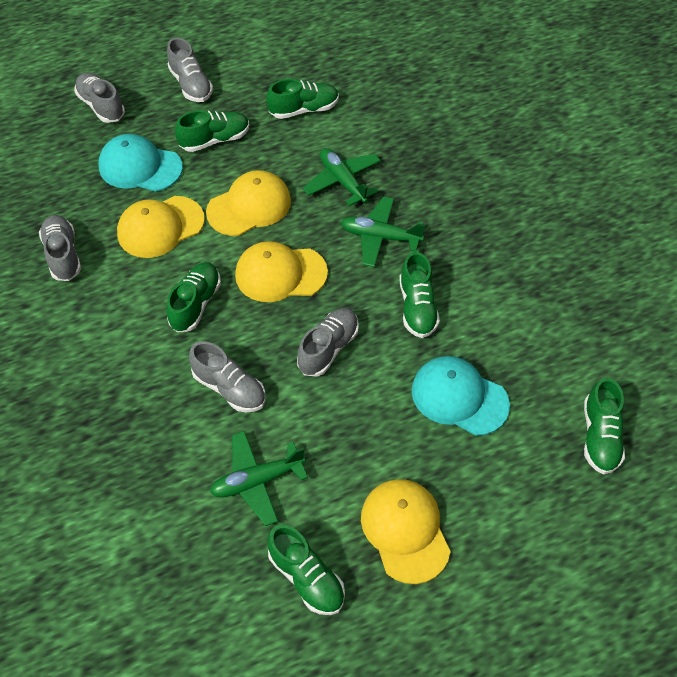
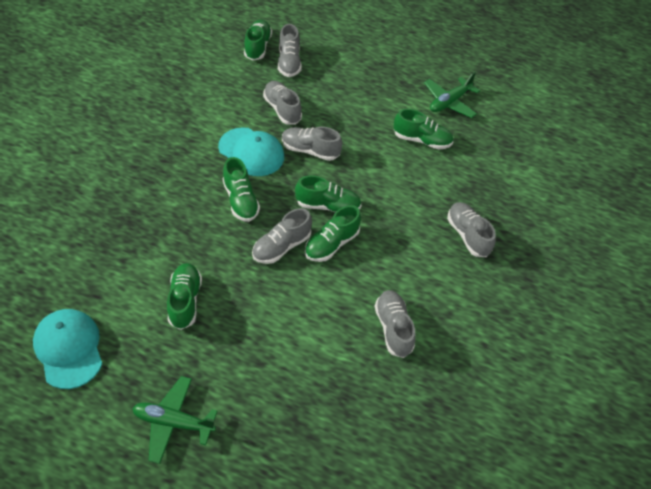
green plane: [210,431,308,526] [303,148,381,206] [341,196,425,267] = 3 -> [132,376,218,464] [424,72,480,118] = 2
grey shoe: [39,215,81,281] [74,72,125,123] [167,37,213,102] [189,341,265,412] [297,308,359,377] = 5 -> [252,208,312,264] [263,81,302,125] [278,24,302,77] [282,127,342,161] [375,290,416,358] [447,202,496,257] = 6
yellow cap: [117,196,205,258] [206,170,291,236] [235,241,328,302] [361,479,451,584] = 4 -> none = 0

